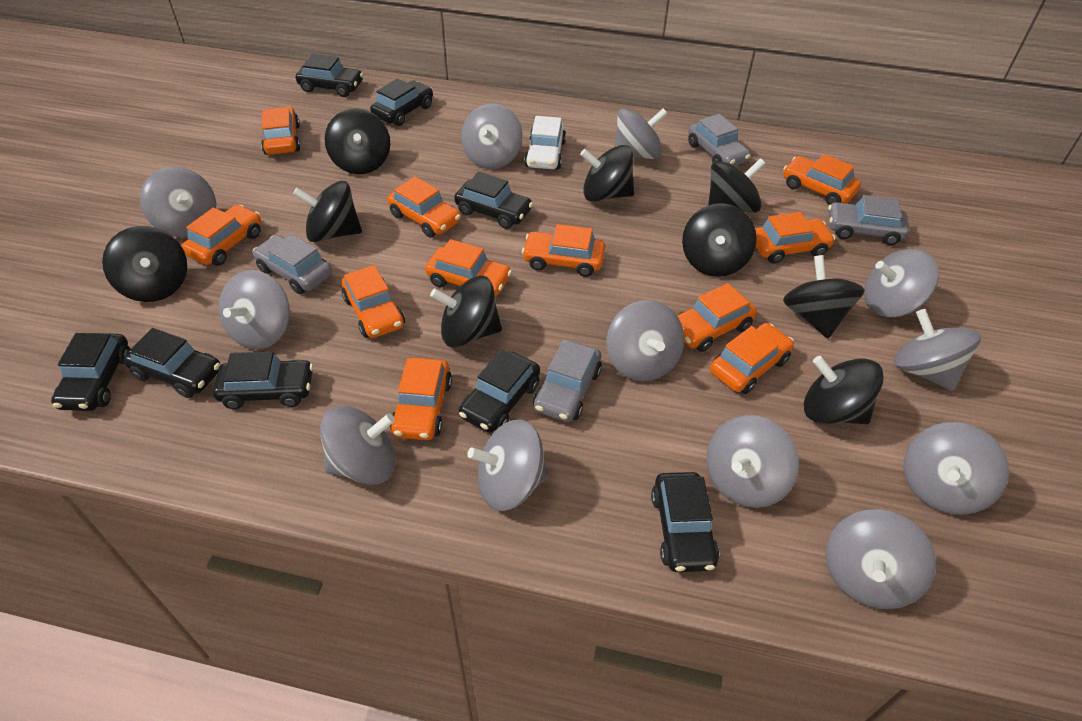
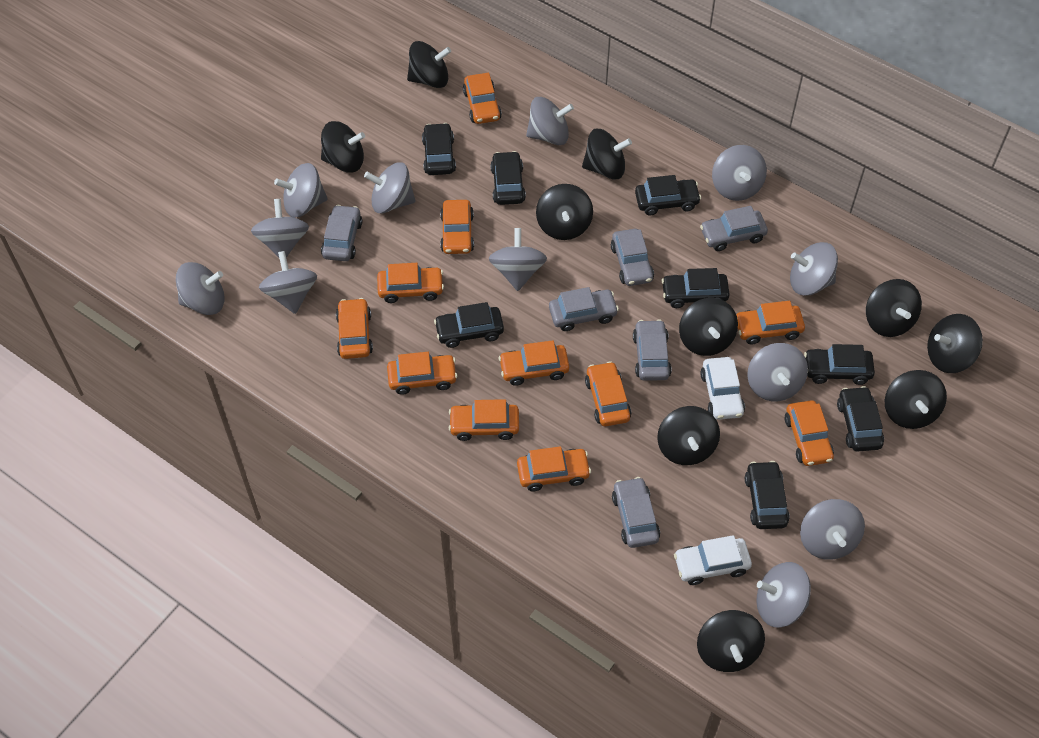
black spinning top: [102,226,187,302] [293,181,362,242] [325,108,390,174] [430,276,502,347] [580,145,634,202] [682,203,757,277] [708,158,766,213] [783,255,865,338] [804,356,884,424] = 9 -> [321,121,365,173] [407,41,451,88] [536,184,593,240] [582,129,632,179] [657,406,720,465] [679,298,738,356] [697,610,765,672] [866,279,922,337] [885,370,947,429] [927,314,983,373] = 10
grey car: [253,234,332,294] [533,340,602,422] [688,114,751,166] [828,195,910,245] = 4 -> [321,205,362,261] [549,287,619,331] [611,229,654,286] [612,477,660,548] [633,320,672,381] [700,206,768,251] = 6
white car: [524,116,566,169] = 1 -> [674,535,752,585] [701,357,745,420] = 2

